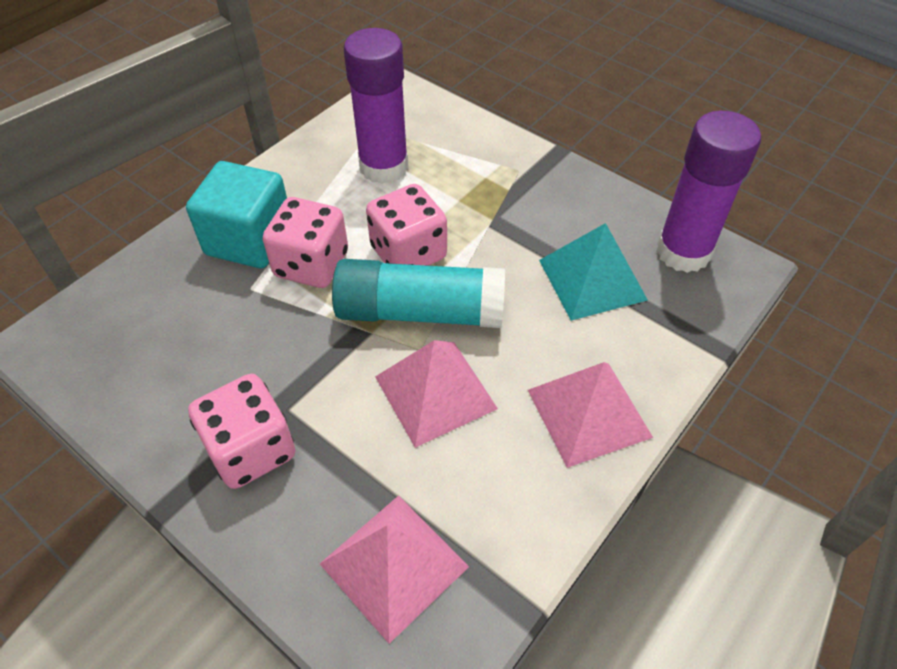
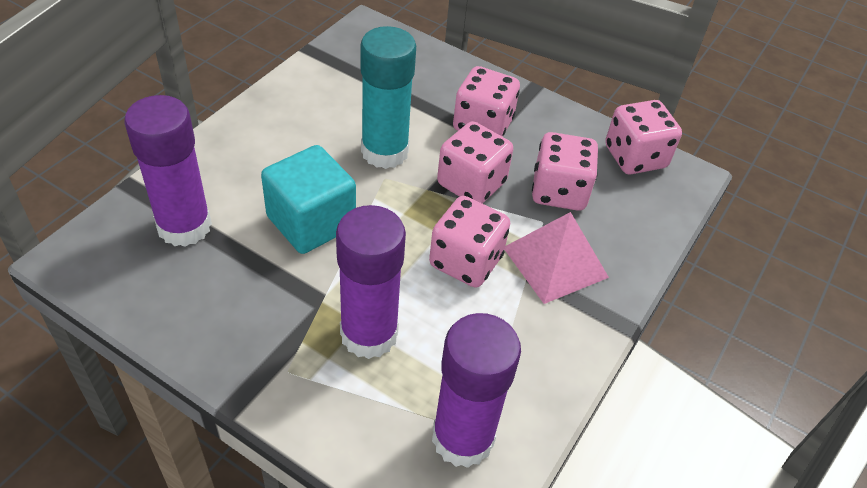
pink dice: [188,374,295,489] [263,197,348,288] [366,184,447,266] = 3 -> [429,196,510,288] [437,121,513,204] [453,66,520,137] [532,132,598,211] [605,100,682,174] = 5
pink pyramid: [320,496,469,644] [375,340,498,448] [528,362,653,468] = 3 -> [505,212,609,304] = 1
purple glue stick: [344,28,409,184] [656,111,761,273] = 2 -> [124,95,212,247] [336,205,406,359] [432,313,521,468] = 3
turquoise pyramid: [539,223,648,321] = 1 -> none = 0

